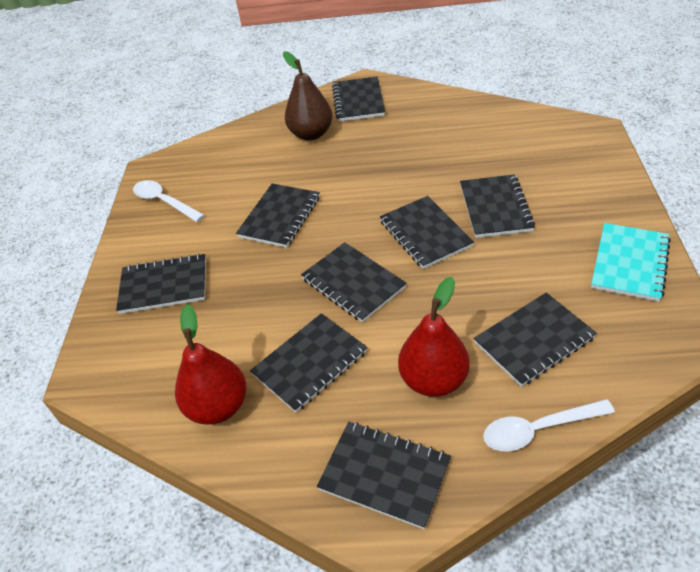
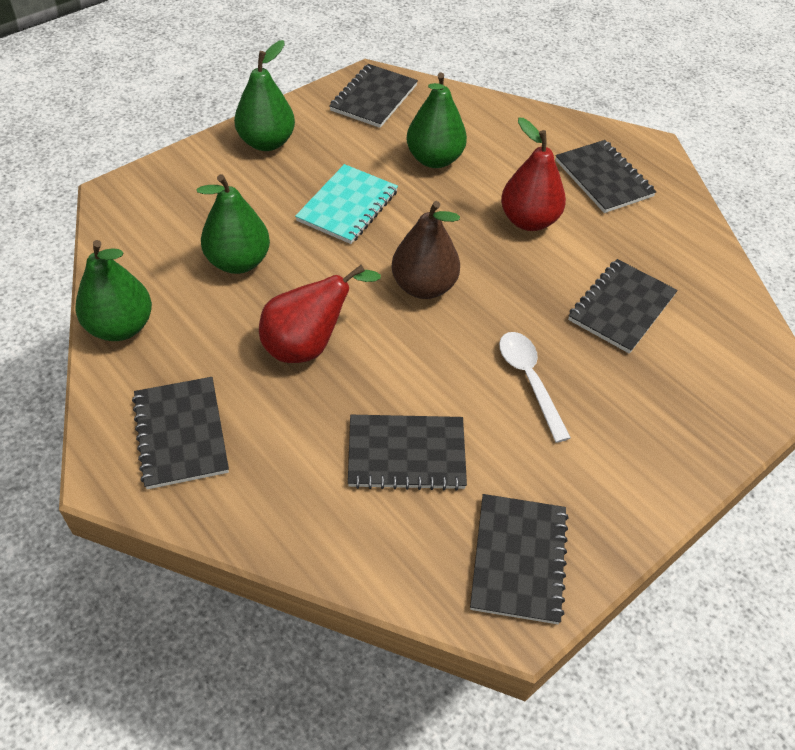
black notebook: [116,254,206,314] [236,183,320,248] [250,313,367,413] [301,242,407,322] [317,422,451,530] [332,76,385,122] [380,196,474,269] [460,174,535,238] [474,292,597,387] = 9 -> [132,377,229,489] [329,64,418,128] [348,415,467,491] [470,494,569,624] [555,140,656,213] [568,259,678,354] = 6
green pear: none = 0 -> [75,240,152,341] [197,174,270,274] [234,40,295,151] [407,73,467,168] = 4
white spoon: [133,180,205,222] [483,399,615,451] = 2 -> [499,332,571,443] = 1

